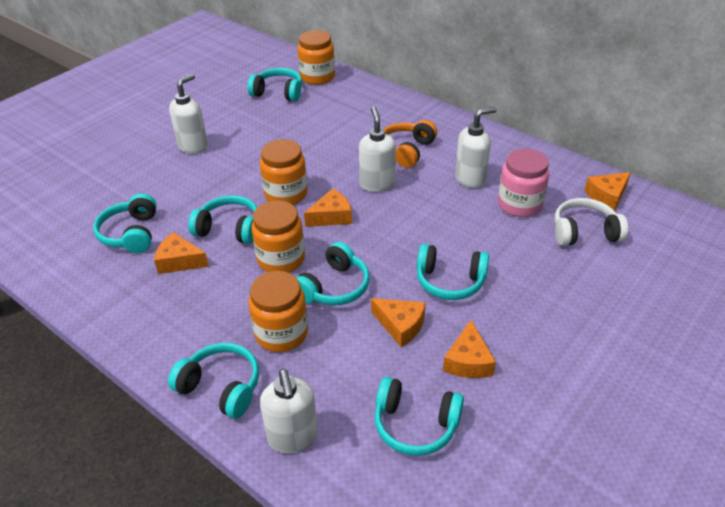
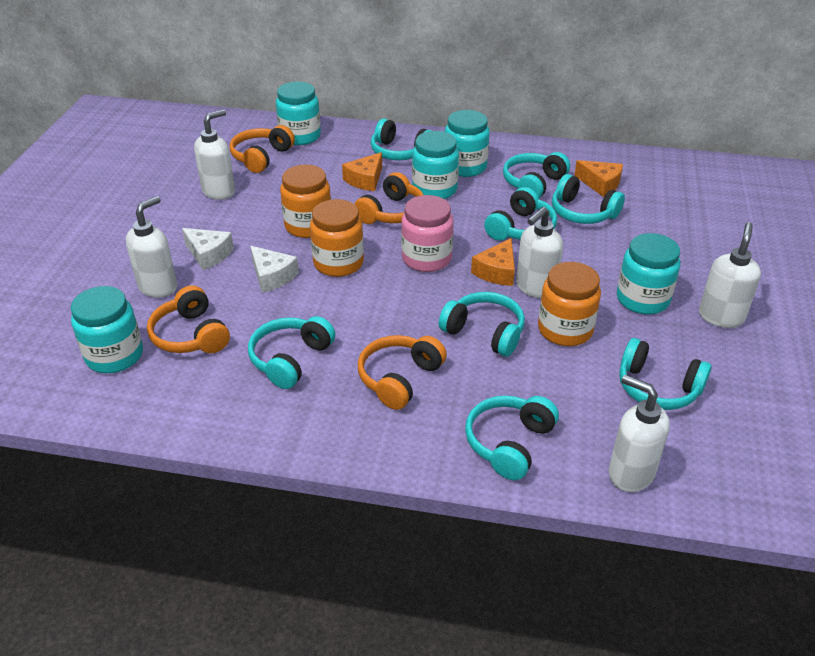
orange cheese: [154,232,209,274] [304,188,352,227] [371,298,426,347] [443,320,496,378] [585,172,631,211] = 5 -> [342,152,382,191] [471,238,515,286] [574,160,623,197] = 3
orange headphones: [384,120,437,168] = 1 -> [147,286,230,353] [230,125,295,173] [354,172,424,224] [358,335,447,410] = 4
orange jar: [249,271,308,352] [252,201,305,273] [260,139,308,205] [298,30,335,85] = 4 -> [280,165,331,238] [310,199,364,277] [538,262,601,346] = 3
turquoise headphones: [93,193,157,253] [168,343,259,418] [188,195,257,244] [247,68,302,101] [296,242,370,306] [375,377,464,456] [417,244,489,300] = 7 -> [248,316,335,389] [371,118,432,160] [439,292,525,357] [465,396,559,480] [484,187,557,241] [503,152,570,198] [552,174,625,224] [619,338,712,410] = 8
turquoise jar: none = 0 -> [71,286,143,373] [276,81,321,145] [412,131,459,199] [445,110,490,177] [617,233,680,315] = 5
white cheese: none = 0 -> [182,228,234,270] [250,246,299,293] = 2
white headphones: [554,198,628,246] = 1 -> none = 0
white soap dispenser: [169,74,208,154] [260,369,318,454] [359,106,396,192] [455,107,497,188] = 4 -> [126,196,177,298] [194,110,235,200] [516,207,563,298] [609,375,670,492] [699,222,761,328] = 5

